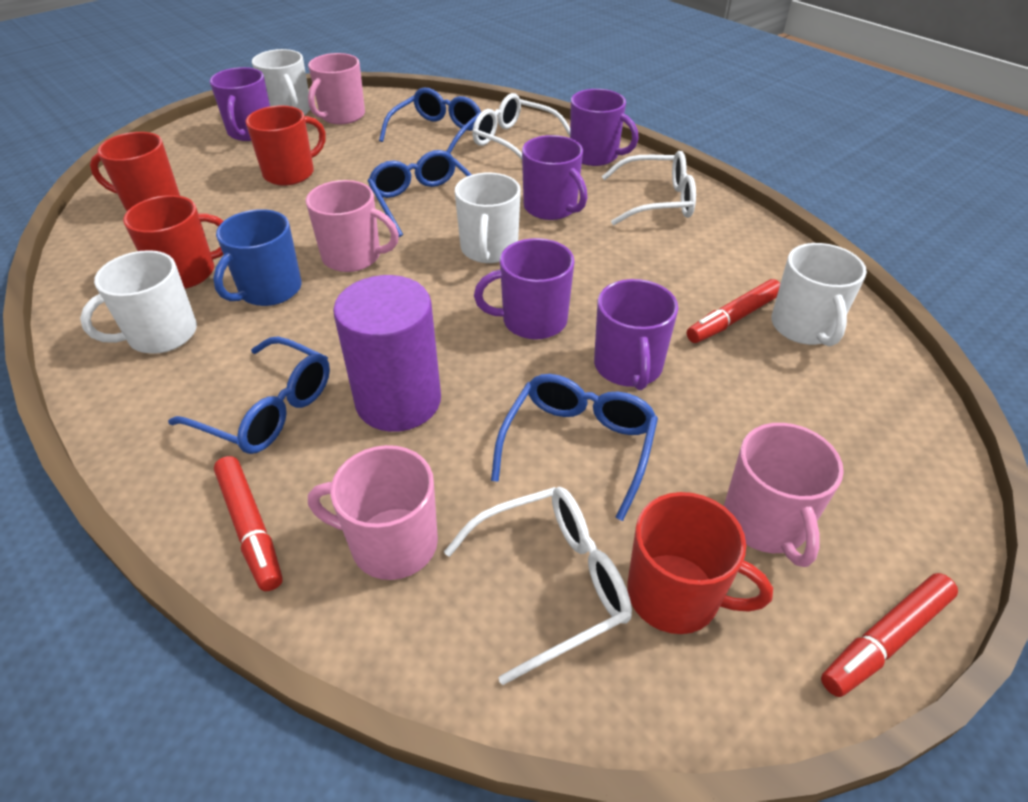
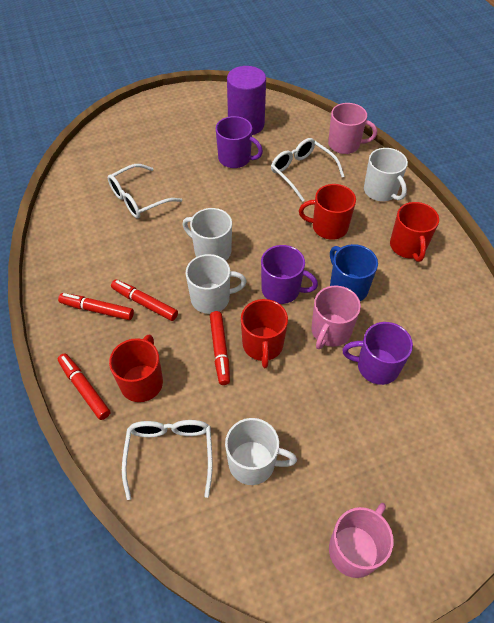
blue glasses: [168,337,330,454] [368,150,472,237] [379,88,481,153] [491,374,658,521] = 4 -> none = 0
pink mug: [306,180,399,272] [308,53,365,124] [308,445,438,580] [724,423,844,567] = 4 -> [311,286,361,349] [328,103,377,154] [329,503,394,578] = 3
purple mug: [210,67,270,141] [474,238,575,339] [522,135,587,220] [570,89,639,166] [594,279,678,390] = 5 -> [216,116,263,168] [261,245,318,304] [342,322,413,385] = 3
red marker: [214,456,283,591] [687,279,780,343] [821,573,958,697] = 3 -> [58,293,134,320] [58,353,110,420] [111,279,178,321] [210,311,230,385] = 4

